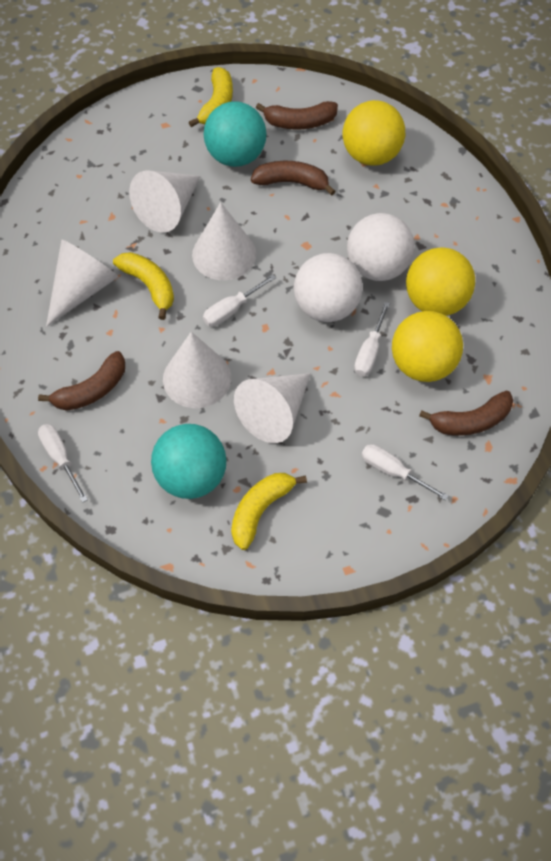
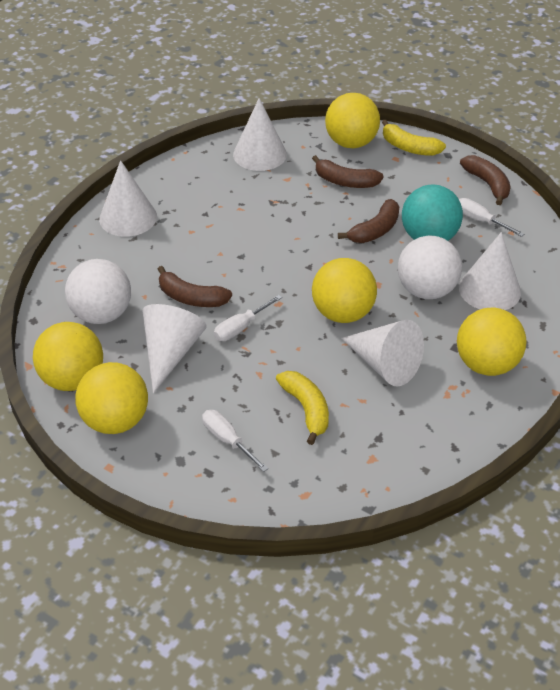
turquoise ball: [151,424,226,499] [204,101,267,167] = 2 -> [402,184,463,241] = 1
white screwdriver: [38,424,88,503] [203,274,276,327] [354,302,390,376] [362,444,449,501] = 4 -> [202,410,268,472] [214,295,282,341] [459,198,524,237] = 3
yellow ball: [343,100,405,166] [392,311,463,382] [406,247,475,316] = 3 -> [33,322,103,391] [75,362,148,434] [312,258,377,323] [325,93,380,148] [457,307,527,376] = 5
yellow banana: [113,252,174,320] [189,67,233,127] [231,473,307,550] = 3 -> [276,371,329,445] [382,120,446,156] = 2

